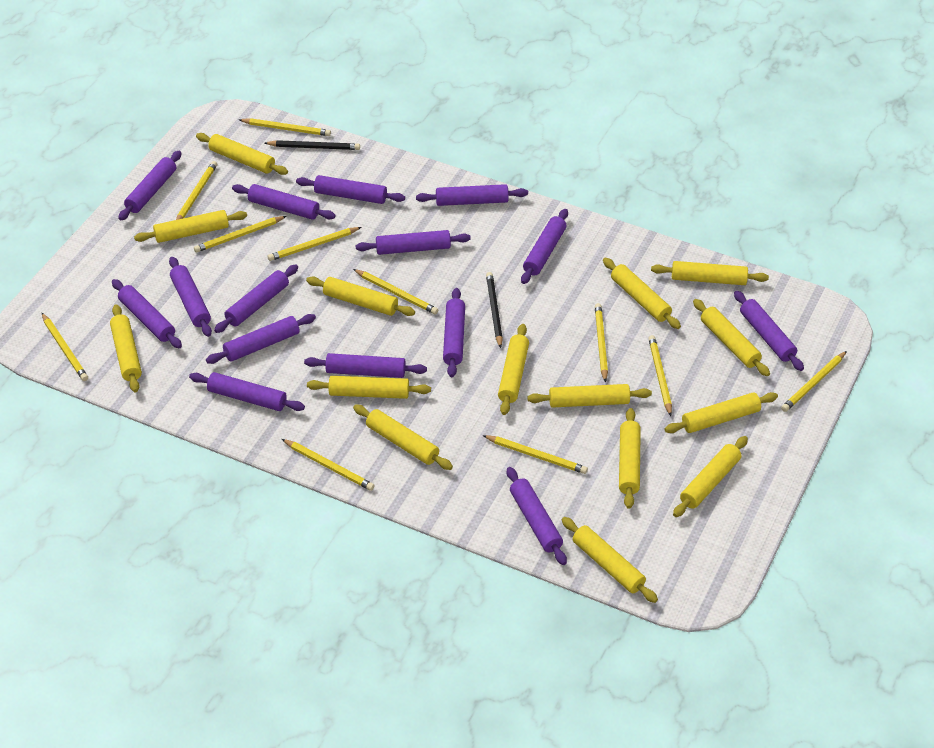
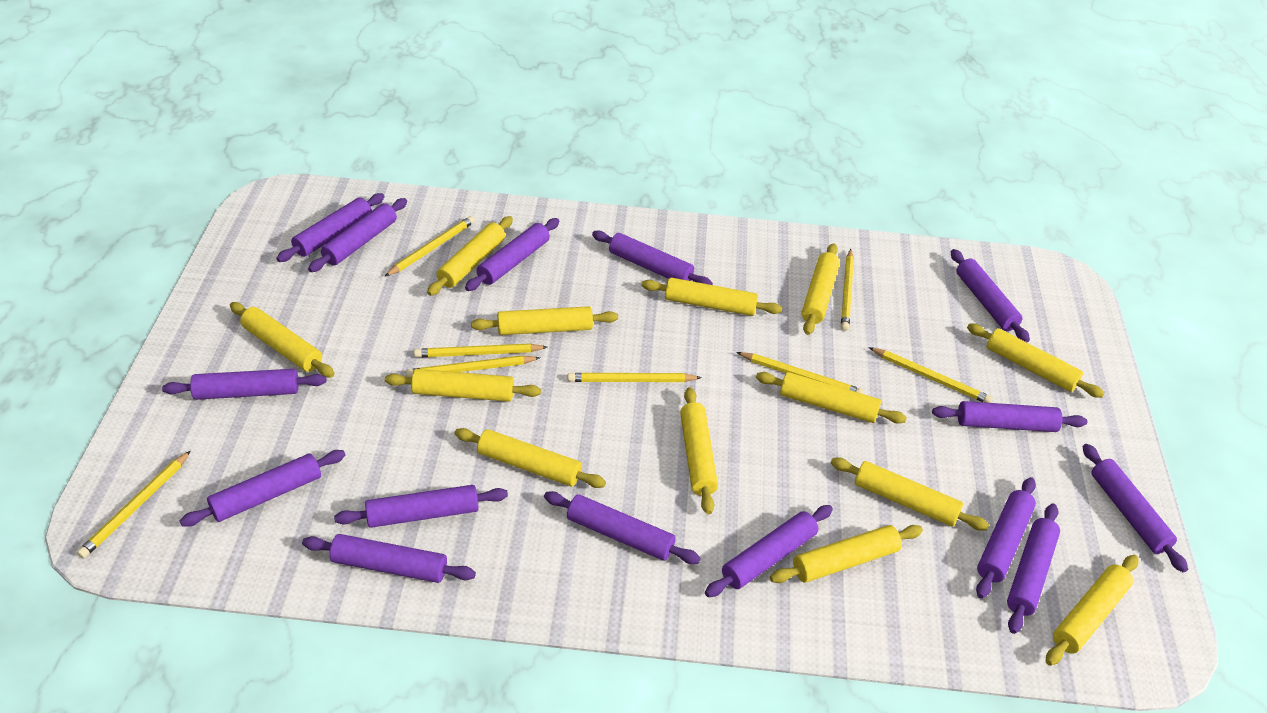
black pencil: [265,140,360,150] [486,272,503,348] = 2 -> none = 0
yellow pencil: [42,313,88,381] [176,161,217,220] [194,216,286,253] [239,118,331,136] [268,227,361,261] [282,439,375,491] [353,269,438,315] [482,435,588,474] [595,303,608,382] [648,335,672,416] [781,351,847,412] = 11 -> [77,451,191,559] [384,216,475,277] [406,355,540,378] [414,343,547,357] [567,373,702,382] [736,352,864,394] [841,249,854,331] [869,347,993,403] = 8
yellow rolling pin: [110,304,142,392] [134,210,247,243] [196,133,288,175] [306,277,415,316] [307,376,431,399] [353,405,453,470] [498,324,529,415] [527,384,652,408] [562,517,658,603] [603,258,681,329] [619,408,641,509] [651,261,769,285] [665,392,778,433] [673,436,748,517] [693,299,770,376] = 15 -> [230,302,335,378] [385,369,541,402] [427,216,513,296] [455,428,606,488] [471,306,618,335] [641,277,782,316] [680,387,718,514] [756,372,907,424] [770,525,923,583] [802,243,840,335] [831,458,989,531] [967,323,1105,398] [1046,555,1138,666] = 13

